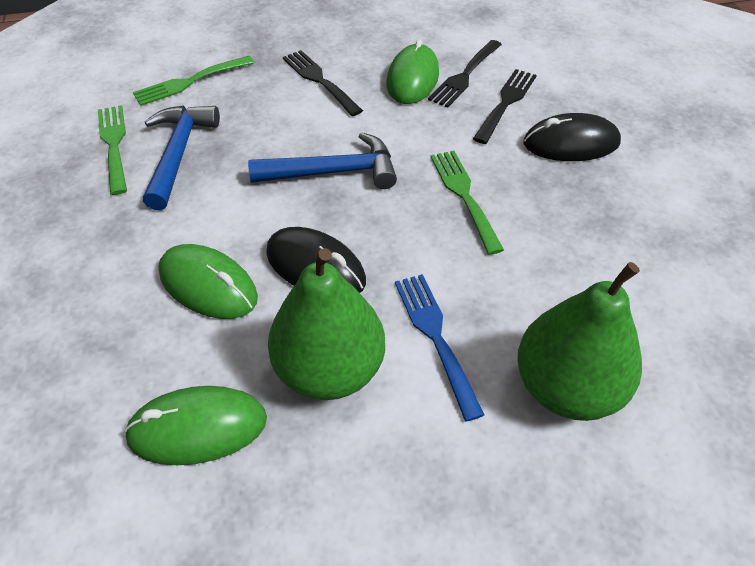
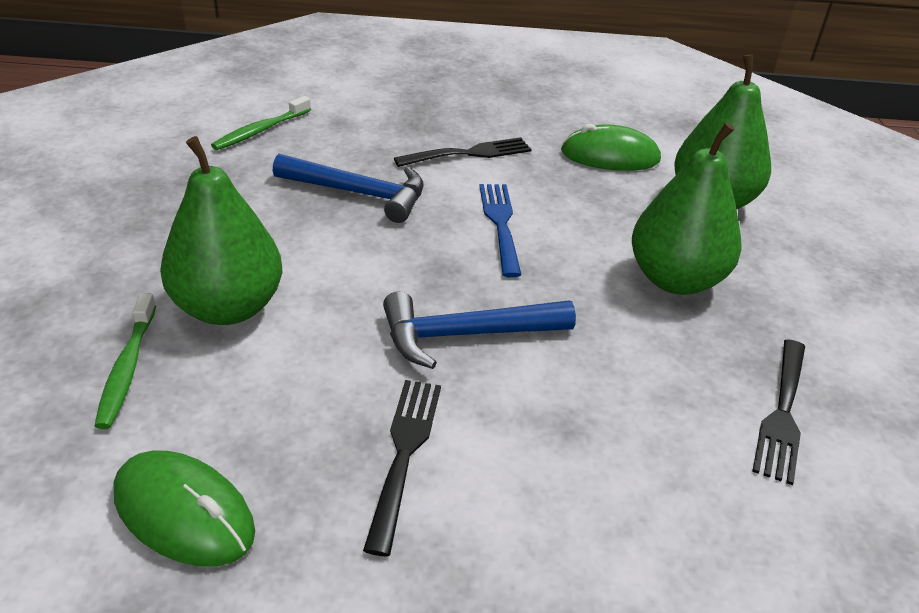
black mouse: [266,227,366,293] [524,113,621,161] = 2 -> none = 0
green fork: [98,105,127,195] [133,56,254,106] [430,151,504,255] = 3 -> none = 0
green mouse: [123,386,267,465] [158,244,258,319] [387,39,439,104] = 3 -> [113,451,255,566] [561,124,661,171] = 2
green pear: [268,248,385,400] [517,262,642,421] = 2 -> [160,136,282,325] [632,122,742,295] [674,54,771,210] = 3
green toothbrush: none = 0 -> [95,293,156,429] [211,96,311,150] = 2

